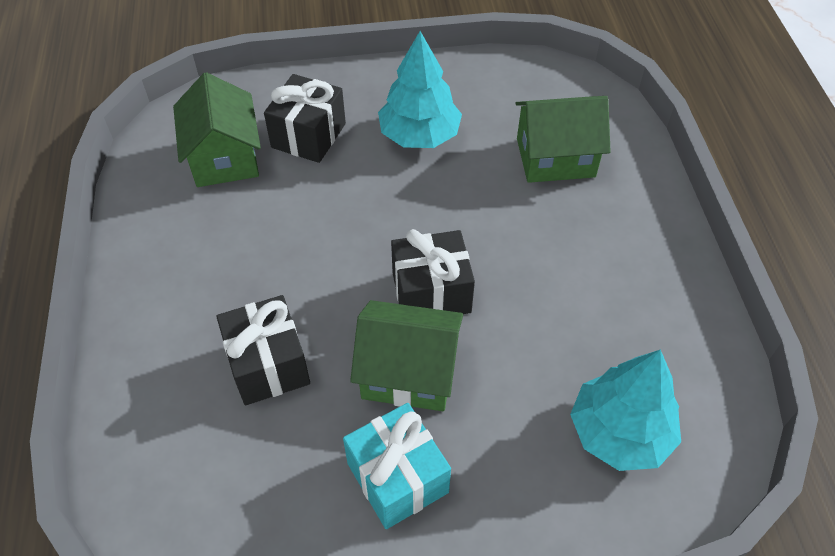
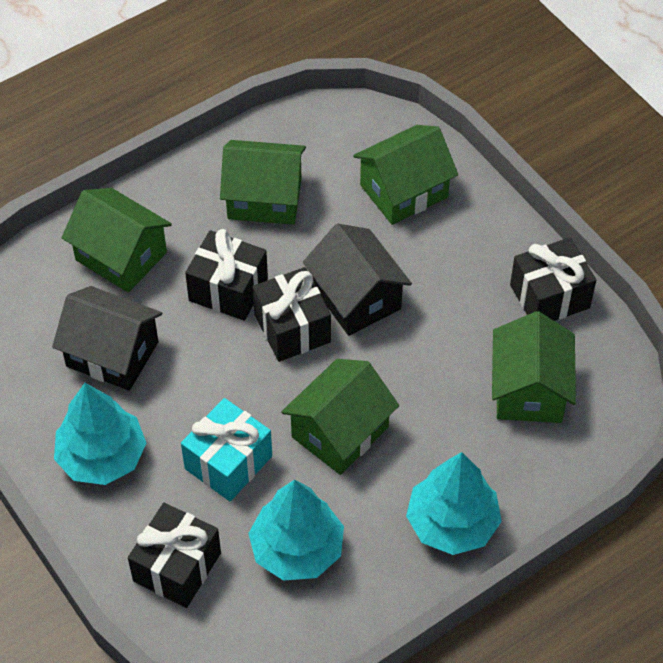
black gift: [216,295,310,406] [264,74,346,163] [391,229,475,314] = 3 -> [128,503,221,608] [185,229,268,321] [252,267,331,362] [510,237,596,321] = 4
black house: none = 0 -> [52,286,162,391] [303,224,412,336] = 2
green house: [173,72,261,187] [350,300,463,411] [515,96,611,183] = 3 -> [62,188,172,293] [220,140,306,225] [281,359,399,475] [353,125,458,225] [492,311,576,423] = 5
turquoise tree: [378,31,462,148] [570,349,681,471] = 2 -> [54,383,146,485] [248,479,344,581] [406,452,502,555] = 3

